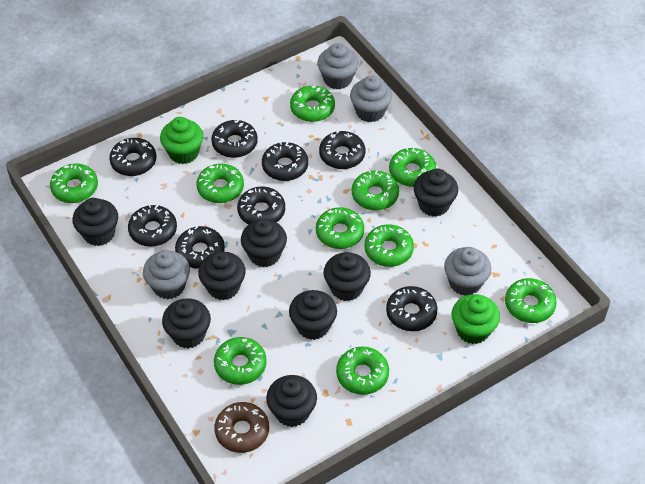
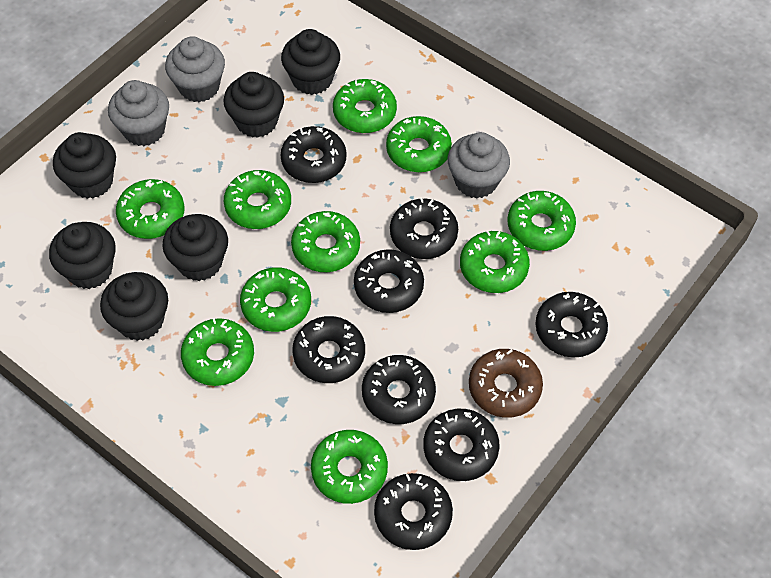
black cupcake: [73,198,118,246] [162,298,211,348] [198,251,246,300] [241,219,287,267] [266,375,317,427] [289,290,337,340] [323,252,371,301] [414,169,458,217] = 8 -> [49,222,116,289] [53,132,116,199] [100,272,168,341] [162,214,228,281] [223,72,284,138] [281,29,340,95] = 6
green cupcake: [160,117,203,164] [452,294,500,344] = 2 -> none = 0
grey cupcake: [143,250,190,299] [317,43,359,89] [350,75,392,123] [444,247,491,296] = 4 -> [108,80,169,146] [165,36,225,102] [448,132,510,198] = 3

